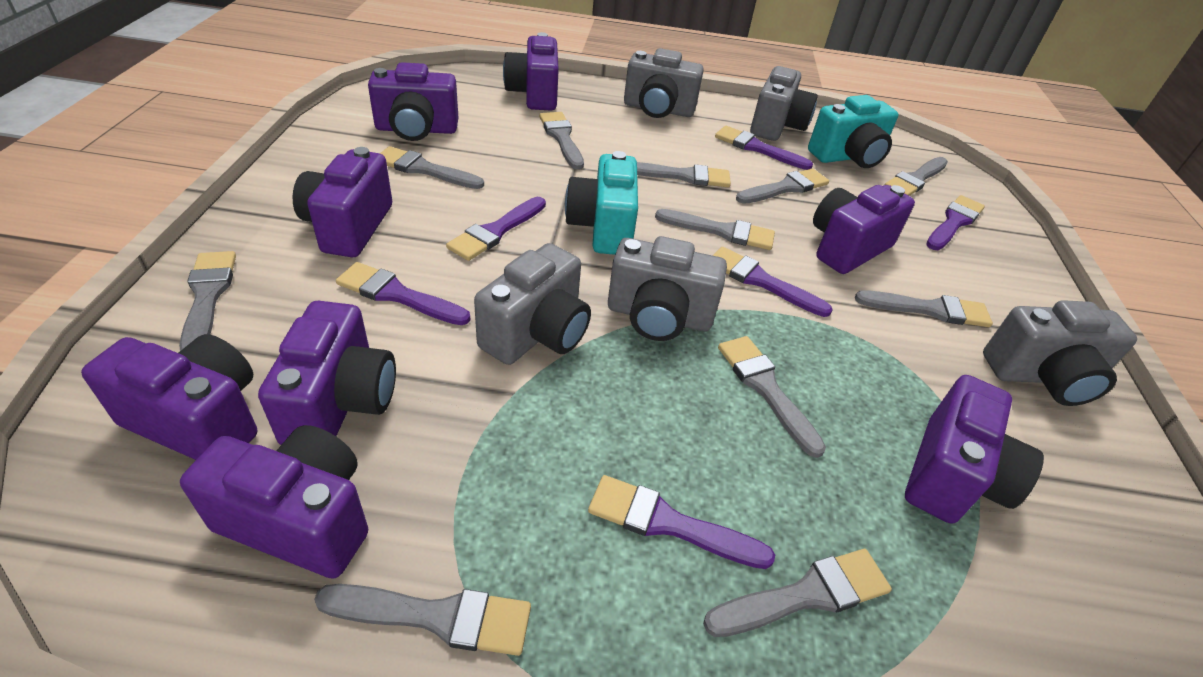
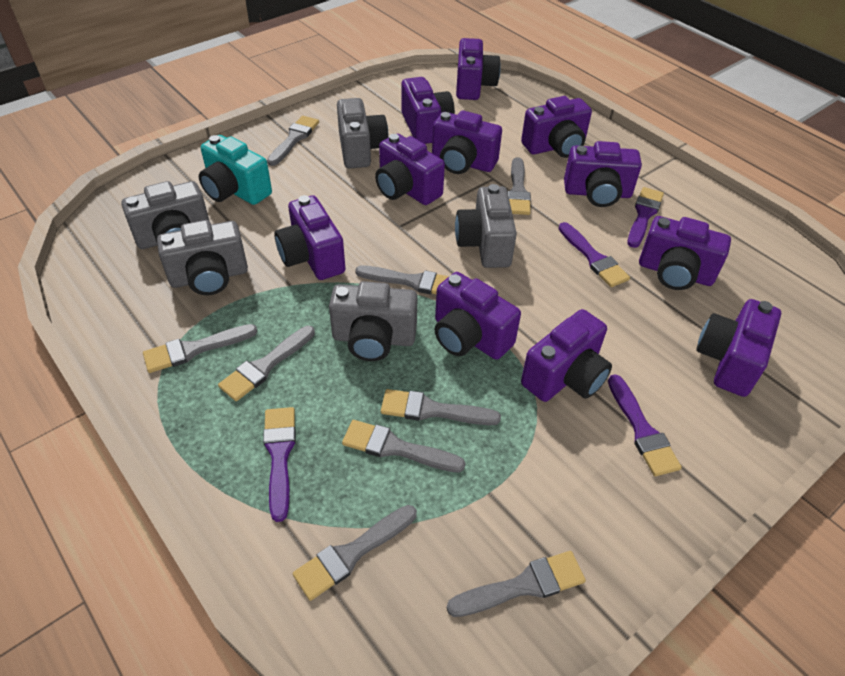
grey brush: [179,251,236,351] [314,584,531,656] [380,146,484,189] [539,112,584,169] [637,162,731,187] [655,209,775,250] [703,549,892,637] [718,336,826,458] [736,168,829,204] [855,290,993,327] [885,157,948,196] = 11 -> [143,324,258,373] [218,326,315,401] [267,116,319,166] [293,505,417,601] [342,420,466,473] [355,265,449,294] [381,389,501,425] [447,551,586,617] [508,157,531,215] = 9
purple brush: [336,262,471,325] [446,197,546,261] [588,475,775,569] [712,247,833,317] [715,126,813,170] [926,195,985,250] = 6 -> [263,407,296,522] [559,222,630,287] [608,374,682,476] [628,187,664,248] = 4
purple camera: [81,334,257,460] [180,425,368,579] [258,301,396,445] [293,147,392,257] [368,62,459,141] [503,32,559,110] [813,185,915,274] [905,375,1044,524] = 8 -> [274,195,346,280] [375,134,445,205] [401,77,455,144] [432,111,502,174] [435,272,521,360] [456,38,501,100] [521,96,592,158] [521,309,612,402] [564,141,642,207] [639,216,731,290] [697,299,781,397] = 11
turquoise camera: [565,151,638,255] [808,95,898,168] = 2 -> [199,135,272,205] = 1

